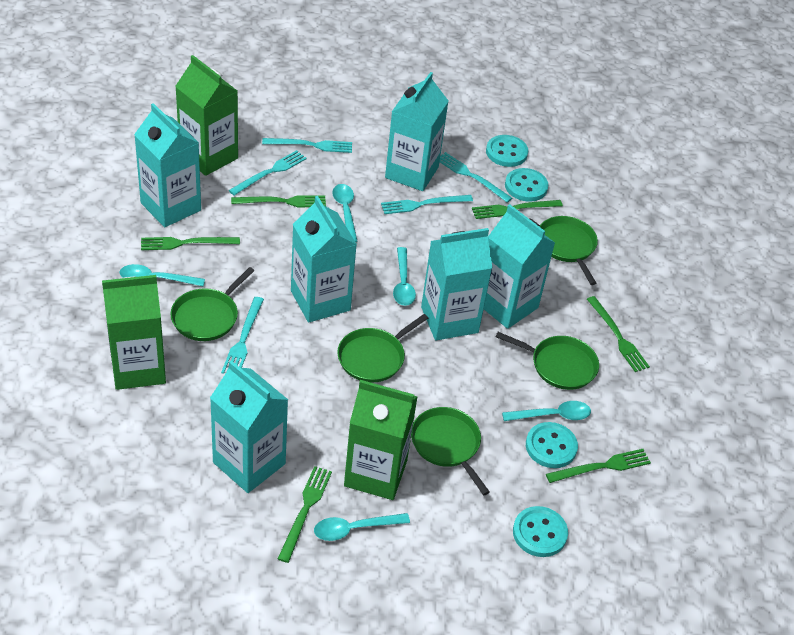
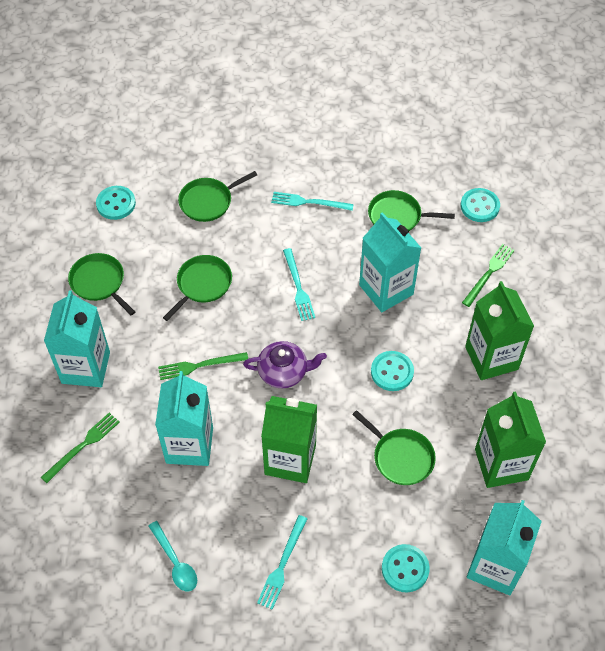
green fork: [141,237,240,250] [231,196,326,207] [278,466,332,563] [472,200,563,219] [546,449,651,483] [587,296,650,372] = 6 -> [41,413,120,483] [158,352,248,380] [462,244,515,307] = 3
purple teapot: none = 0 -> [243,341,327,388] = 1
turquoise carton: [134,103,201,227] [210,360,288,493] [291,196,357,323] [385,72,448,191] [421,228,492,340] [484,204,555,329] = 6 -> [44,290,110,387] [155,371,213,466] [359,212,421,312] [467,500,542,595] = 4
turquoise fork: [221,297,264,374] [228,150,307,195] [262,138,352,153] [381,195,473,214] [440,152,512,203] = 5 -> [257,515,307,610] [271,192,354,211] [283,248,315,321] = 3
turquoise spoon: [120,264,205,286] [314,513,410,541] [332,184,357,242] [393,247,416,306] [502,401,591,421] = 5 -> [149,521,197,592] = 1

